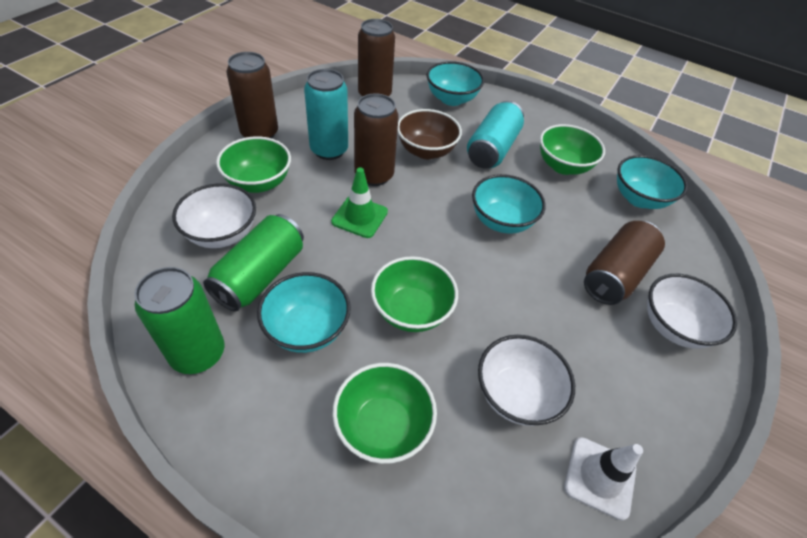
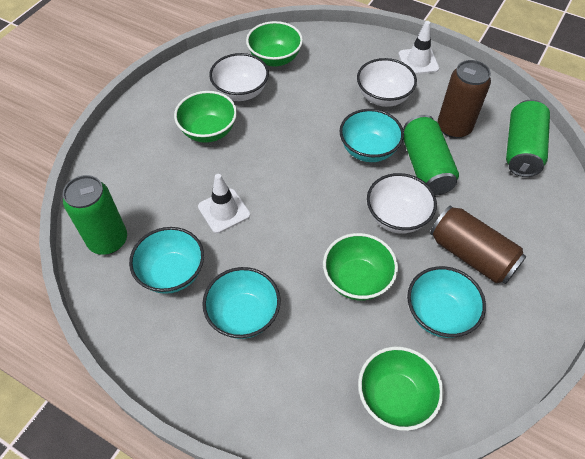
brown bowl: [397,109,462,159] = 1 -> none = 0
brown can: [226,52,278,138] [354,93,399,186] [358,19,395,97] [584,221,665,305] = 4 -> [430,205,527,284] [438,60,491,138] = 2
green can: [134,267,224,374] [203,214,304,311] = 2 -> [63,175,127,255] [403,115,459,195] [506,100,550,177] = 3
green traffic cone: [331,168,388,238] = 1 -> none = 0
turquoise can: [304,69,348,160] [467,101,524,168] = 2 -> none = 0
white traffic cone: [564,437,643,520] = 1 -> [198,174,250,233] [398,21,439,74] = 2

